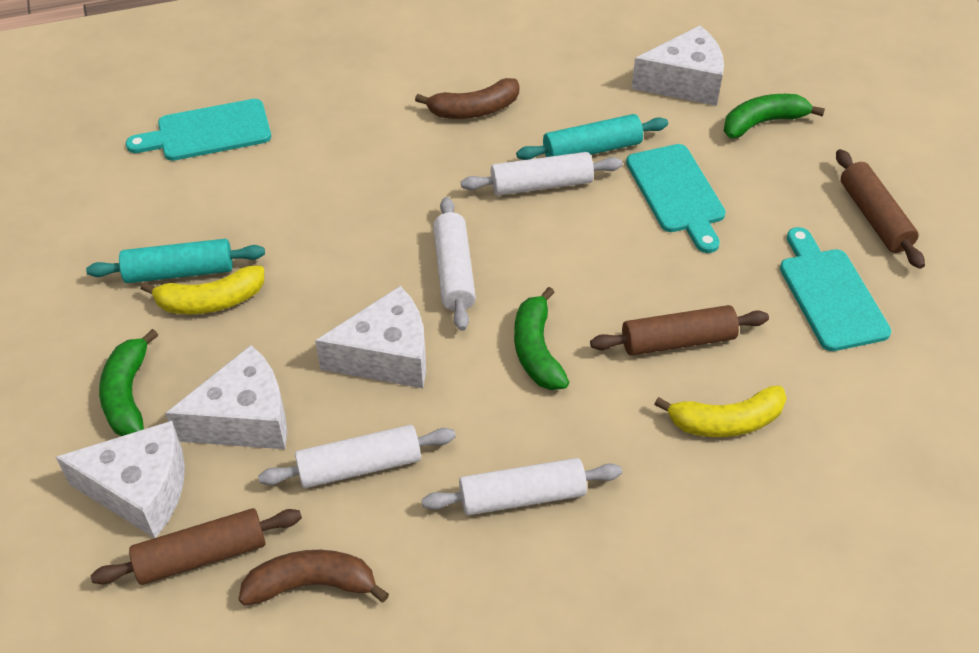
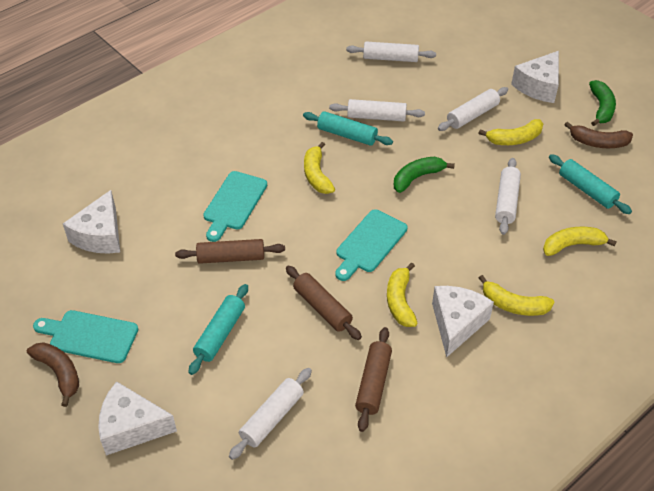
green banana: [99,329,158,436] [514,287,569,390] [724,94,825,138] = 3 -> [394,157,455,193] [589,80,616,126] = 2
turquoise rolling pin: [86,239,265,283] [516,114,668,160] = 2 -> [189,284,248,375] [303,111,393,146] [549,154,632,214] = 3
white rolling pin: [258,425,456,488] [422,458,622,516] [433,197,476,331] [461,152,623,196] = 4 -> [229,368,312,460] [329,99,425,121] [346,41,436,62] [438,87,508,131] [495,158,521,235] = 5
yellow banana: [141,265,264,314] [654,385,786,437] = 2 -> [304,142,335,194] [387,263,418,327] [478,119,543,145] [479,275,554,316] [543,227,617,256] = 5

